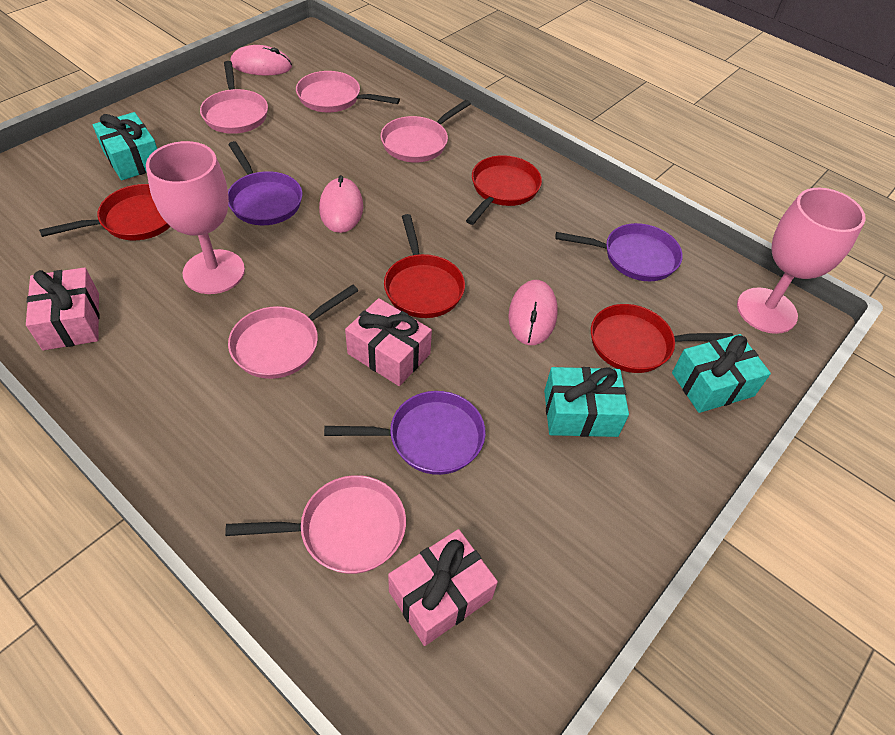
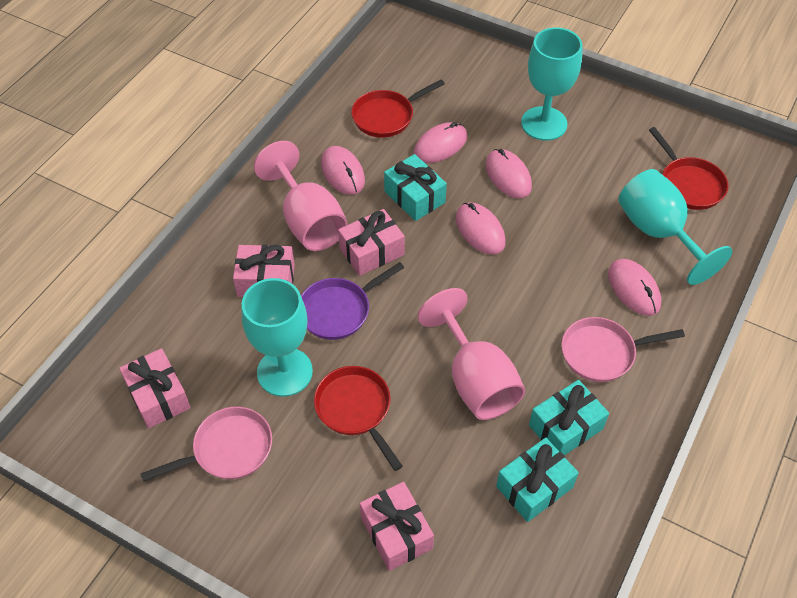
pink gift: [26,267,99,350] [345,298,432,386] [388,529,498,646] = 3 -> [119,348,191,428] [233,245,295,297] [338,209,405,276] [360,482,434,571] = 4
pink mouse: [231,45,292,76] [319,175,363,233] [508,280,558,345] = 3 -> [321,146,365,195] [413,122,467,163] [456,203,506,254] [486,149,532,198] [608,259,661,316] = 5
pink pan: [200,61,268,134] [225,475,406,574] [228,284,358,379] [296,71,400,112] [381,100,471,163] = 5 -> [141,407,272,482] [562,317,685,382] = 2
purple pan: [228,141,302,225] [324,391,485,475] [555,223,683,281] = 3 -> [301,262,404,340] = 1
red pan: [39,184,171,240] [384,214,465,318] [466,155,542,225] [591,304,733,373] = 4 -> [314,366,403,471] [351,79,445,138] [649,127,728,210] = 3
turquoise goblet: none = 0 -> [242,278,313,397] [521,27,583,141] [618,169,733,285] = 3

